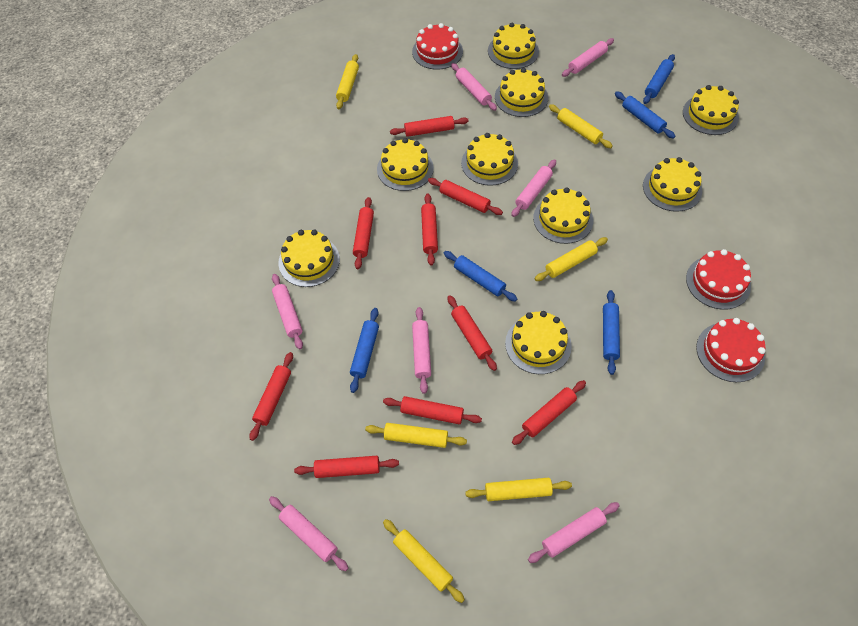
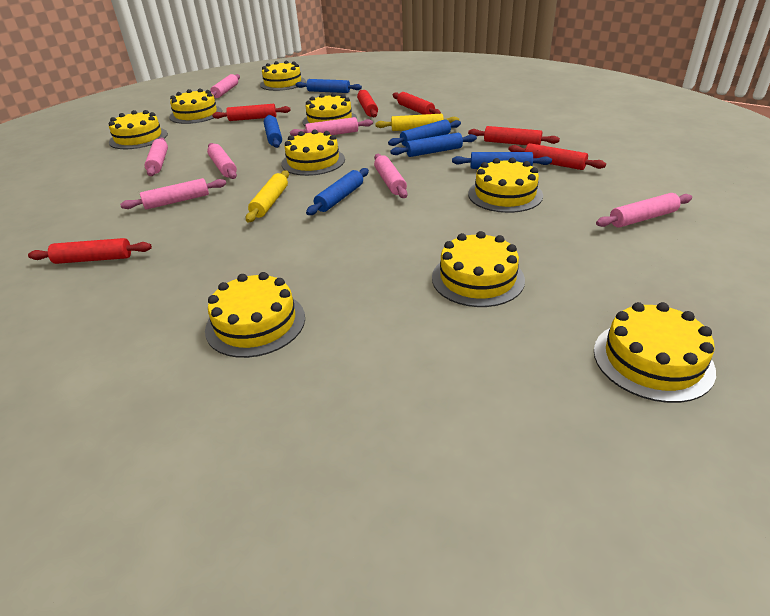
blue rolling pin: [350,308,379,393] [444,251,517,302] [603,290,620,375] [615,91,675,139] [643,54,675,104] = 5 -> [264,115,282,148] [296,79,362,93] [306,168,369,215] [388,119,461,146] [390,133,477,157] [452,152,552,169] = 6
red cake: [412,23,463,70] [686,249,751,310] [696,318,766,382] = 3 -> none = 0
red rolling pin: [249,352,293,441] [294,456,399,478] [353,197,374,269] [383,396,482,424] [390,116,469,137] [421,194,438,266] [428,178,503,215] [448,295,497,371] [512,380,586,445] = 9 -> [28,238,152,264] [212,104,291,121] [357,90,378,117] [393,92,441,115] [468,126,560,145] [508,143,606,170] = 6
yellow rolling pin: [336,54,359,109] [365,423,467,448] [383,519,465,603] [465,478,572,501] [535,237,608,281] [549,104,613,148] = 6 -> [246,170,289,222] [375,114,459,131] = 2

